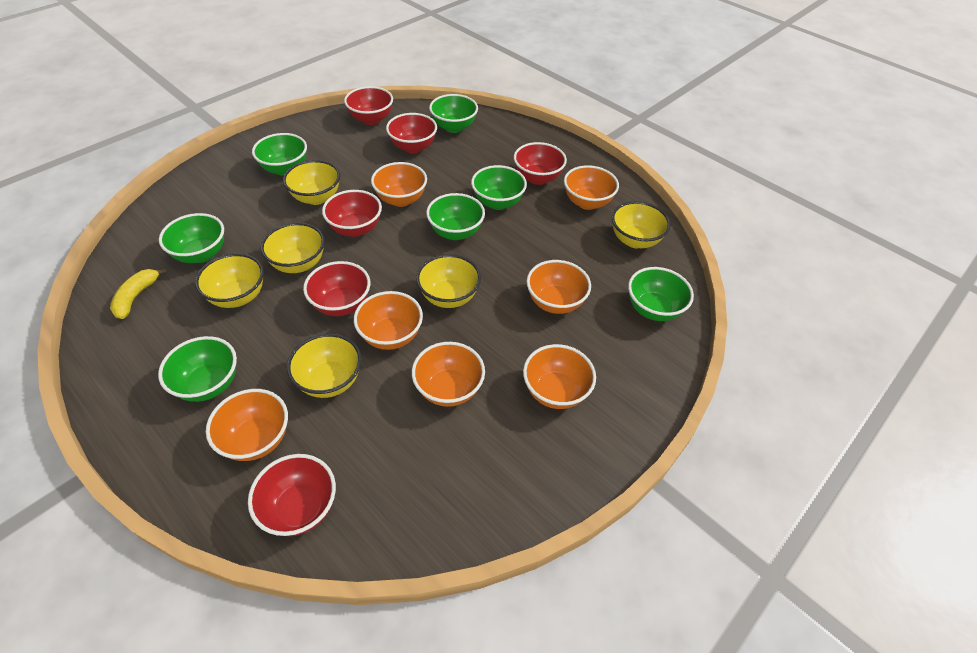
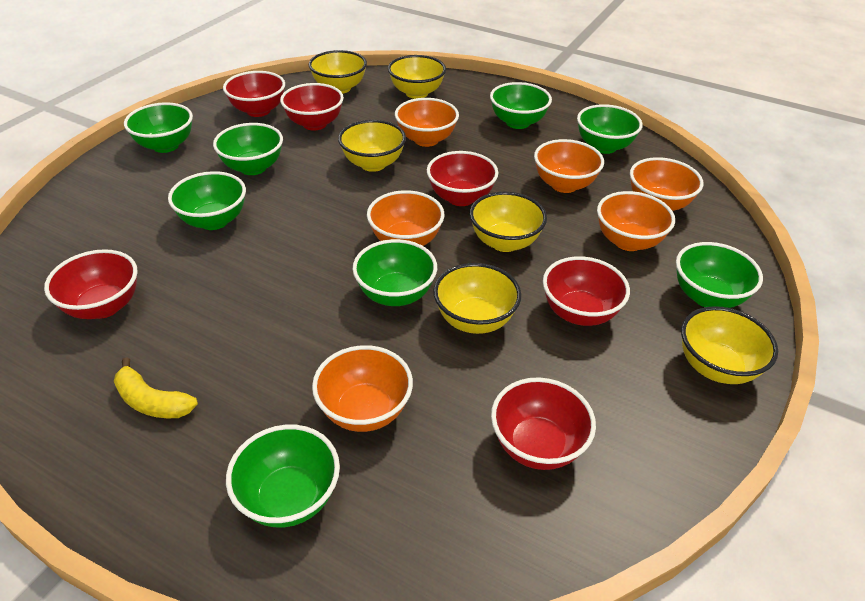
green bowl: [158,336,237,402] [159,213,224,263] [252,133,307,176] [426,193,485,240] [429,94,478,133] [471,165,527,210] [628,267,694,321] = 7 -> [124,102,193,153] [168,171,246,230] [213,123,283,175] [226,424,340,527] [352,239,437,306] [490,82,552,129] [577,104,643,154] [676,242,763,308] = 8
orange bowl: [206,389,288,461] [354,291,423,350] [371,162,427,207] [412,342,485,407] [523,344,596,409] [527,260,591,314] [564,165,619,210] = 7 -> [312,345,413,432] [367,190,444,246] [395,98,459,147] [534,139,604,193] [597,191,675,251] [630,157,703,211] = 6

